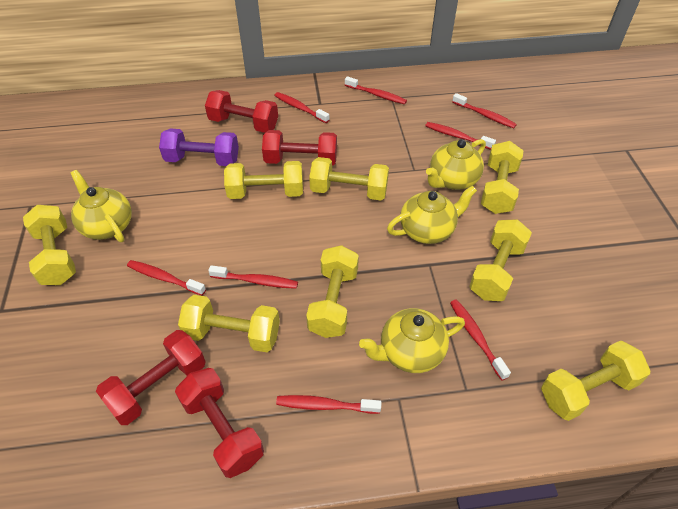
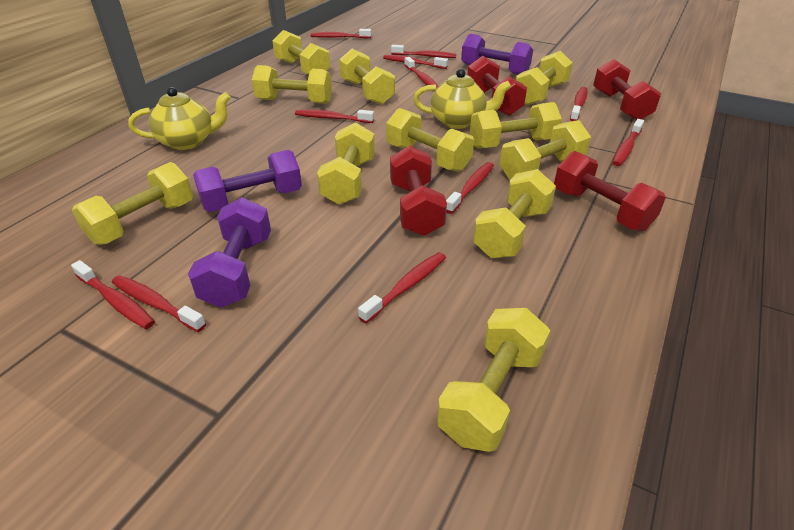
purple dumbbell: [159,128,239,166] = 1 -> [188,197,271,308] [193,150,302,212] [461,34,533,75] = 3
red toothbrush: [127,260,206,296] [208,265,298,289] [274,92,330,123] [276,395,381,414] [345,76,407,104] [425,122,496,150] [450,299,511,380] [452,93,517,128] = 8 -> [71,260,155,329] [112,275,206,332] [295,110,374,123] [311,29,371,38] [358,252,446,323] [383,55,448,69] [391,45,456,58] [404,57,439,91] [446,162,494,214] [570,86,587,121] [613,119,644,166] = 11
yellow dumbbell: [23,205,76,285] [178,295,280,352] [224,161,303,199] [306,245,359,338] [309,157,389,200] [469,219,532,301] [481,141,524,214] [541,341,650,421] = 8 -> [72,162,193,245] [252,65,332,104] [272,30,330,74] [317,122,375,205] [339,49,395,105] [386,108,474,172] [437,308,550,452] [470,102,562,149] [473,169,556,258] [500,120,591,180] [516,51,573,105] = 11
yellow teapot: [71,170,132,242] [359,308,465,373] [387,185,477,244] [426,139,486,190] = 4 -> [128,87,231,150] [413,69,511,129] = 2

